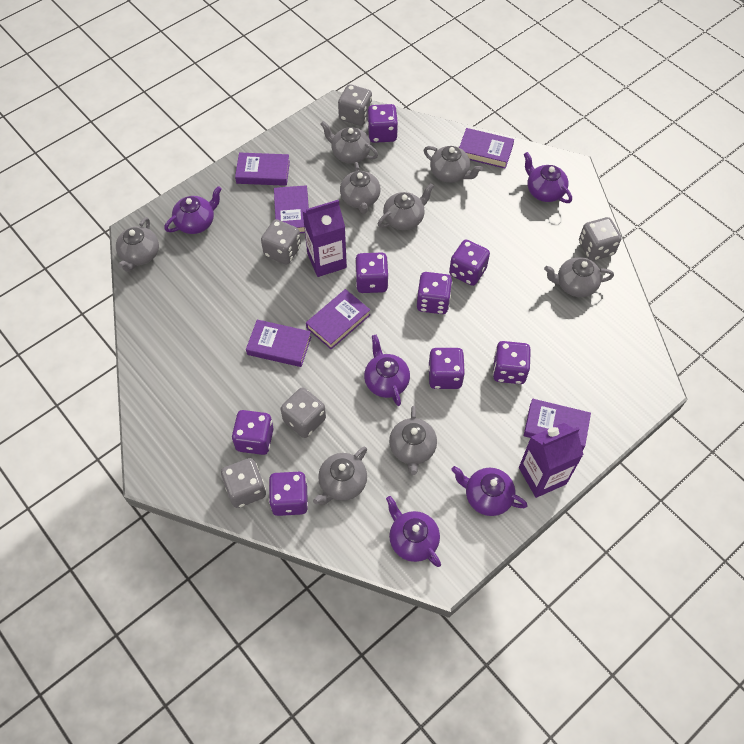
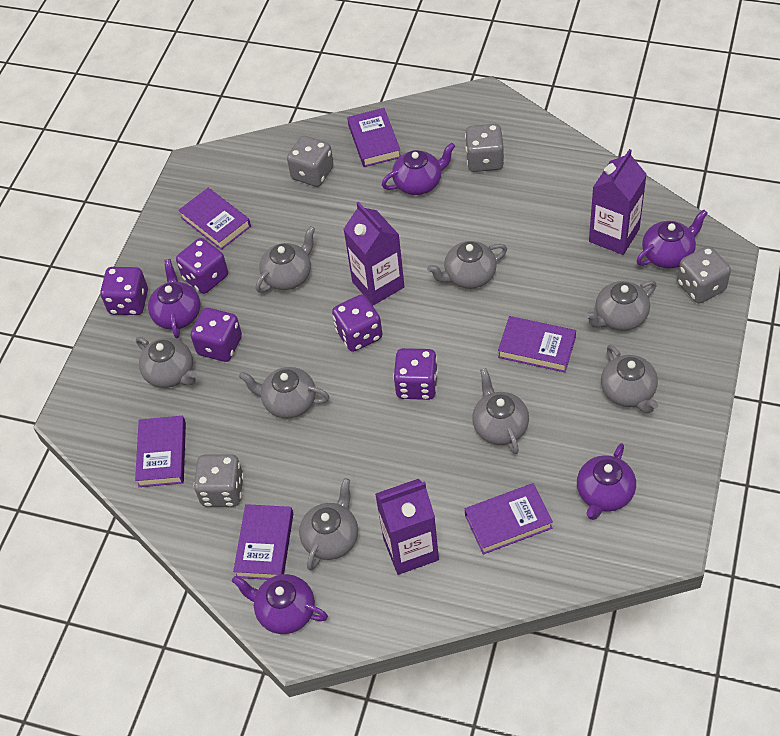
grey dice: [221,458,266,508] [261,219,301,265] [281,388,326,438] [338,84,372,126] [579,217,621,261] = 5 -> [194,454,244,507] [287,136,334,187] [465,124,504,172] [677,246,731,303] = 4
purple carton: [303,200,347,277] [519,423,584,498] = 2 -> [343,202,405,305] [375,479,439,575] [589,149,647,255] = 3
purple dice: [232,410,273,455] [269,472,308,516] [355,253,388,293] [368,104,398,143] [417,272,452,314] [429,348,465,389] [449,240,490,286] [493,341,531,384] = 8 -> [100,267,148,315] [176,238,228,294] [190,308,242,362] [332,294,382,352] [393,348,438,400] = 5

